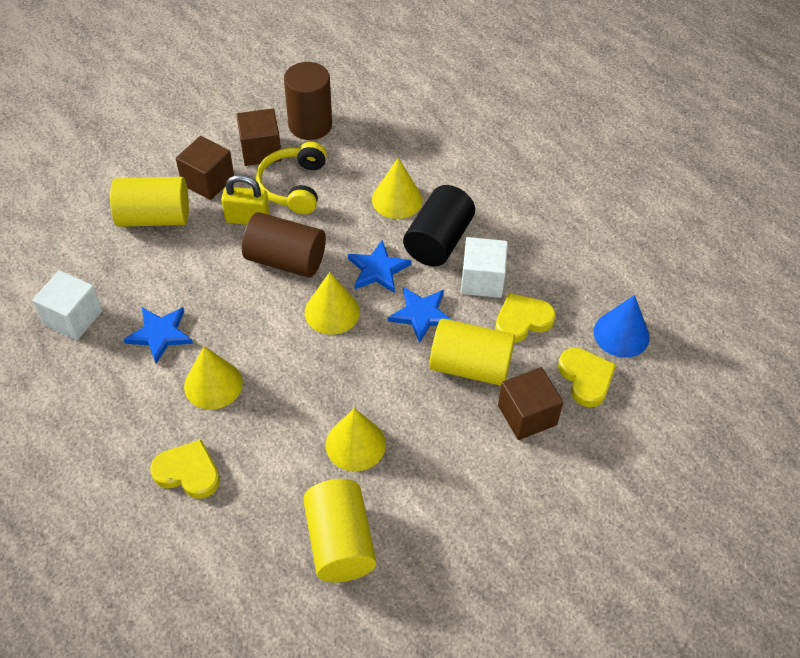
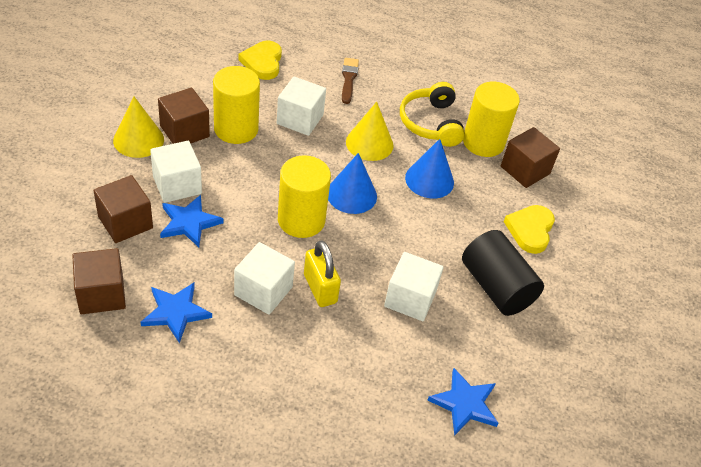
blue cone: [594,295,650,358] = 1 -> [328,153,377,214] [405,139,454,199] = 2
brown brush: none = 0 -> [342,58,359,104] = 1
brown cube: [176,136,234,200] [236,108,282,166] [498,367,563,440] = 3 -> [72,248,126,314] [93,175,153,243] [158,88,210,144] [501,127,560,188] = 4
brown cylinder: [242,212,326,278] [284,62,332,140] = 2 -> none = 0
white cube: [32,270,102,340] [461,237,508,298] = 2 -> [150,141,202,203] [234,242,295,315] [277,76,326,136] [384,252,444,321] = 4
yellow cone: [184,346,243,409] [305,272,360,335] [326,408,386,472] [372,158,423,219] = 4 -> [113,97,164,158] [346,102,394,161] = 2
yellow heart: [150,440,220,499] [495,293,556,343] [558,348,616,407] = 3 -> [239,41,282,80] [504,205,555,254] = 2

